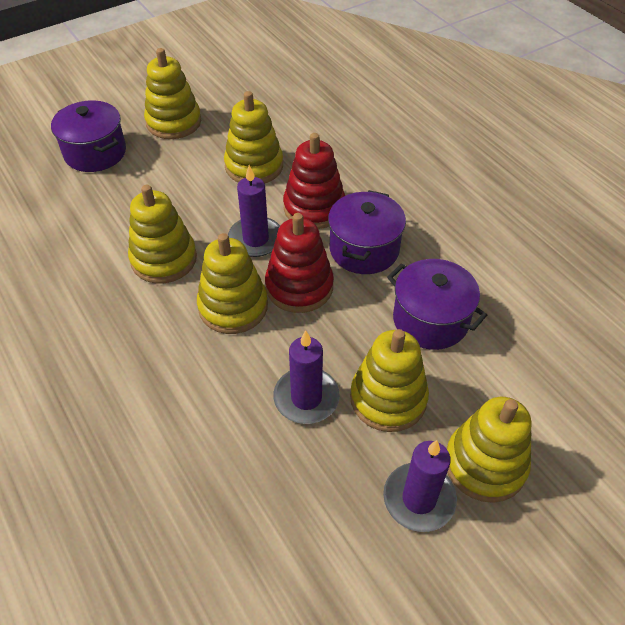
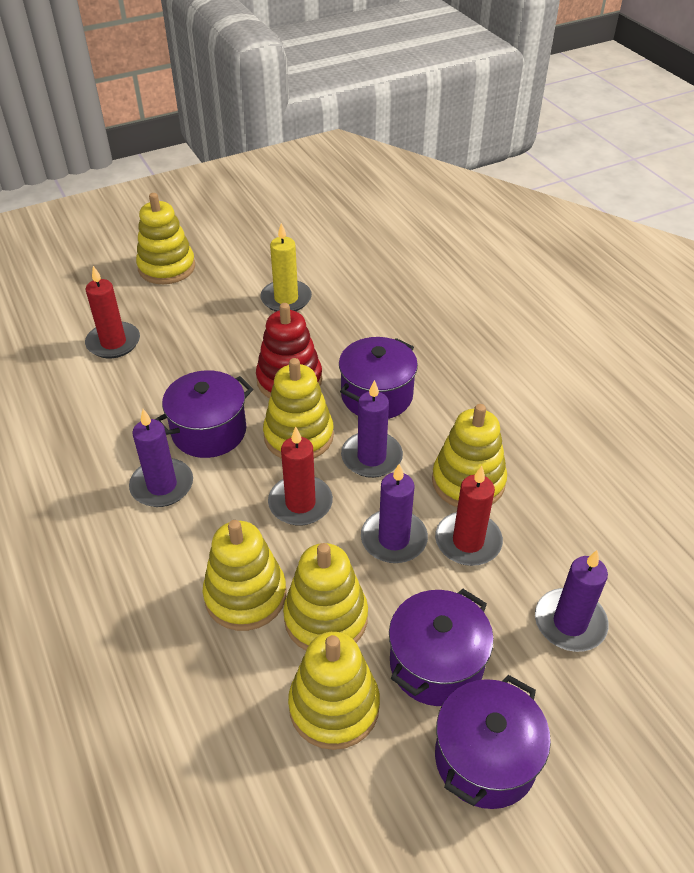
purple candle: [228,165,280,257] [273,330,340,424] [383,440,457,532] = 3 -> [129,409,193,507] [341,380,403,478] [361,464,428,563] [535,550,609,652] = 4
purple pot: [51,100,126,172] [328,190,406,274] [387,259,487,350] = 3 -> [155,370,253,458] [339,337,418,419] [389,589,494,706] [435,675,551,809] = 4
red candle: none = 0 -> [85,266,140,358] [268,427,333,526] [435,466,503,566] = 3
red stacking toy: [265,213,334,313] [283,133,345,229] = 2 -> [256,303,322,398] = 1
yellow candle: none = 0 -> [260,223,312,312] = 1

